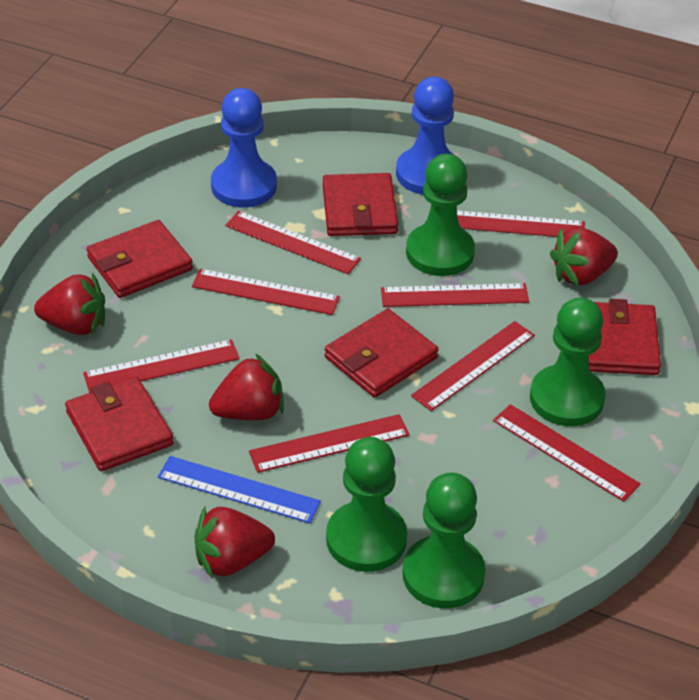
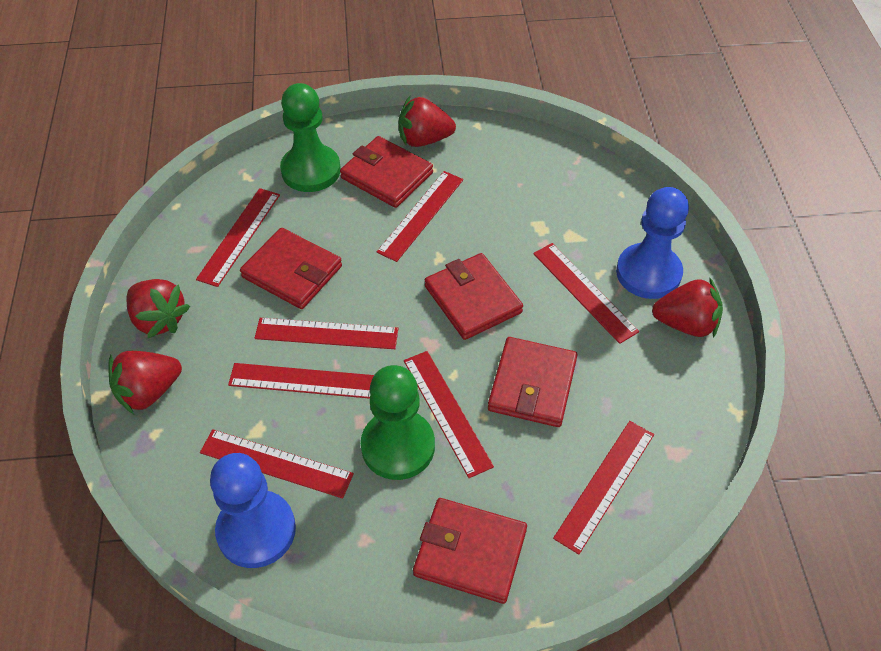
blue ruler: [158,456,321,524] = 1 -> none = 0
green pawn: [326,437,407,572] [403,473,485,609] [406,154,475,276] [530,298,606,426] = 4 -> [280,83,341,192] [361,365,435,480] = 2

